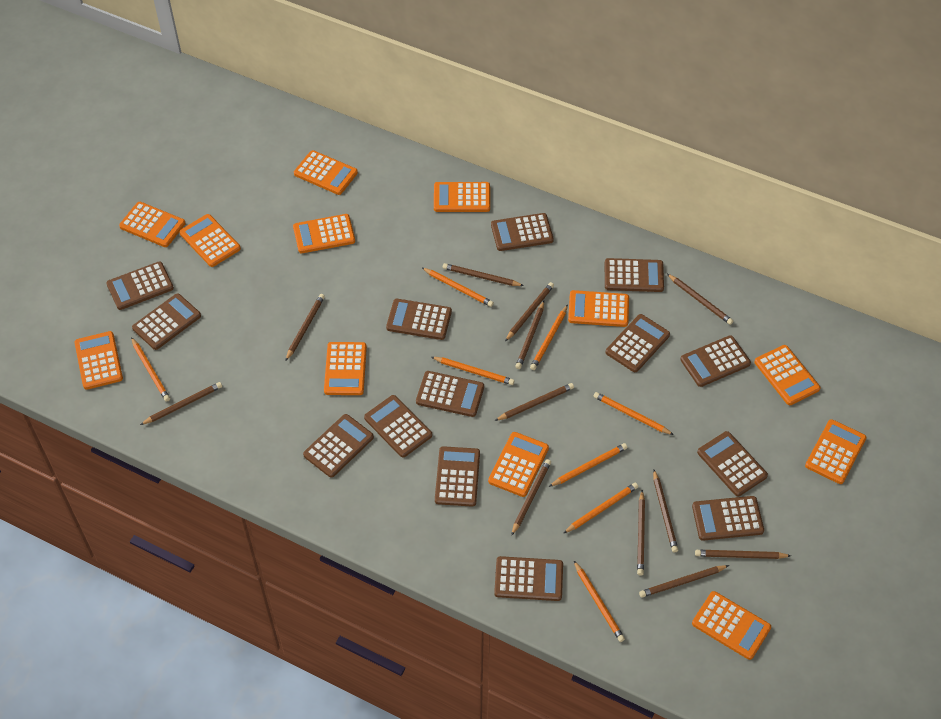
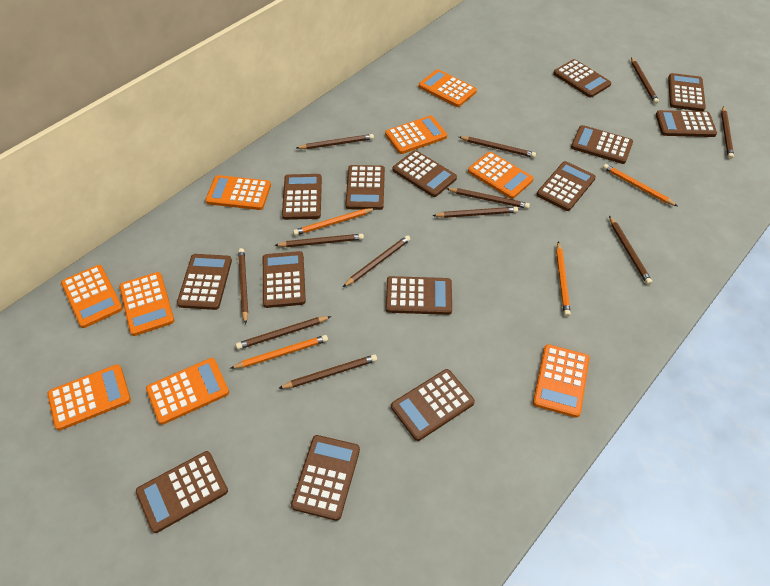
orange calculator: [74,331,123,390] [119,202,186,247] [179,214,241,267] [293,214,355,253] [294,150,358,195] [324,342,367,395] [434,182,490,212] [488,432,549,497] [568,290,629,327] [692,591,771,660] [754,345,820,405] [805,419,866,484] = 12 -> [48,364,131,431] [61,265,123,328] [119,272,174,336] [146,358,229,425] [205,175,271,210] [385,115,447,154] [419,69,477,107] [468,152,534,199] [533,344,589,418] = 9
orange pencil: [131,337,170,402] [422,268,494,307] [431,357,514,385] [530,304,568,370] [549,443,627,487] [564,483,638,533] [574,561,625,642] [593,392,674,435] = 8 -> [230,335,328,369] [293,208,376,236] [556,242,571,317] [603,164,677,206] = 4

